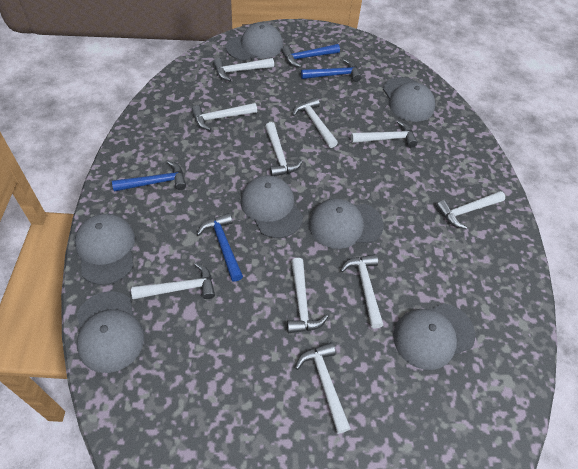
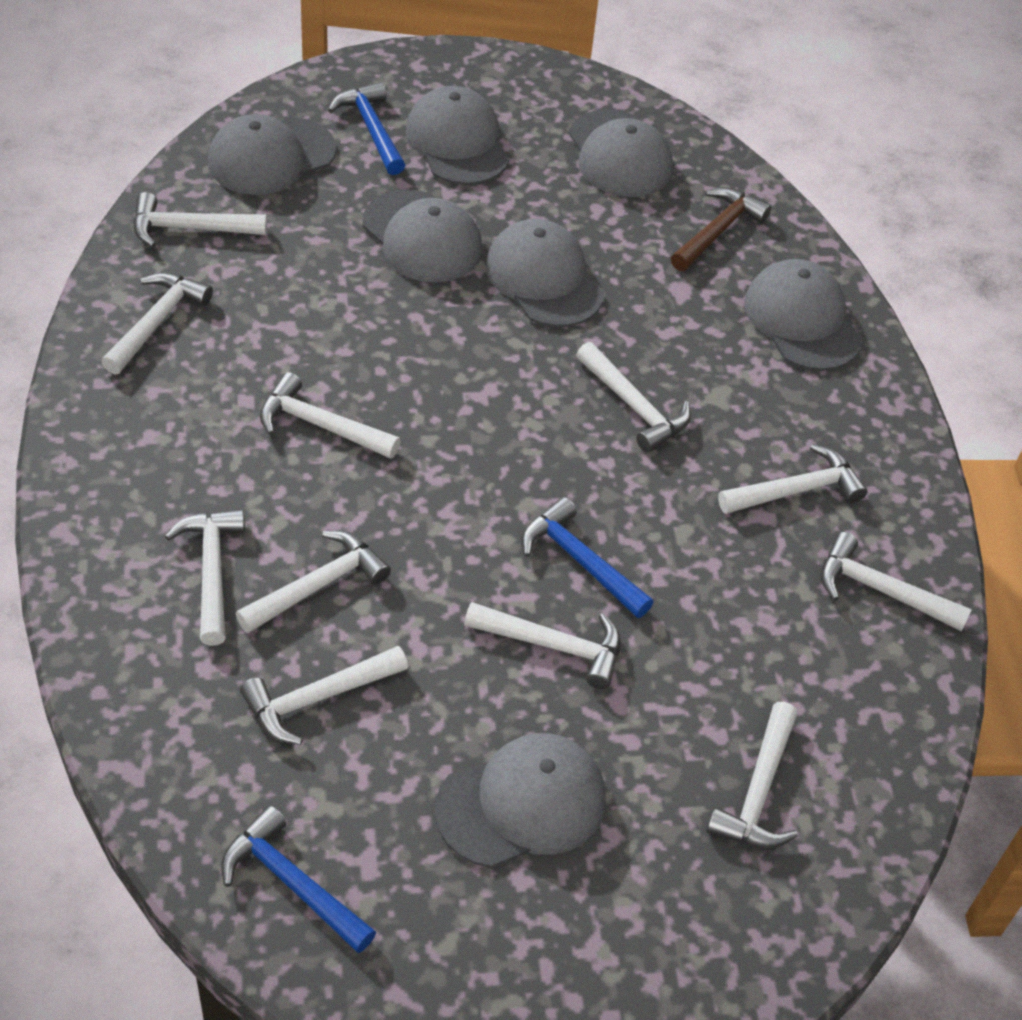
blue hammer: [112,161,186,192] [197,213,243,282] [282,44,340,68] [301,59,362,82] = 4 -> [221,805,376,953] [328,82,405,175] [521,497,653,618] = 3
brown hammer: none = 0 -> [671,187,771,271] = 1
white hammer: [131,263,215,300] [192,103,257,131] [213,58,274,81] [265,122,303,176] [287,258,328,333] [292,98,338,148] [295,342,351,434] [340,254,383,329] [351,121,418,147] [436,191,505,229] = 10 -> [101,272,213,374] [133,192,267,247] [165,509,245,646] [236,531,391,633] [240,646,408,745] [260,372,401,459] [464,602,621,689] [576,342,691,453] [706,702,798,848] [718,444,868,514] [821,532,972,631] = 11

